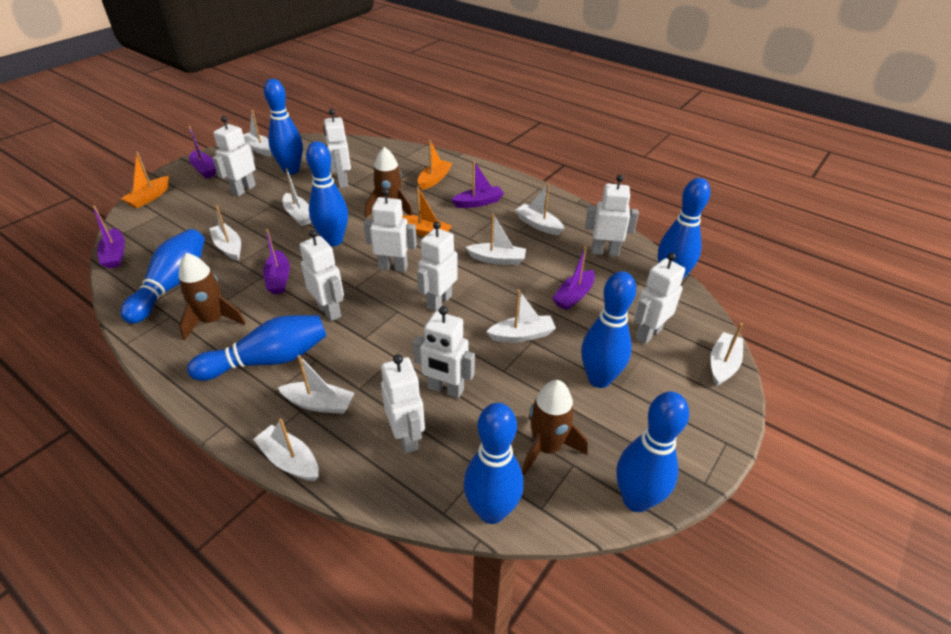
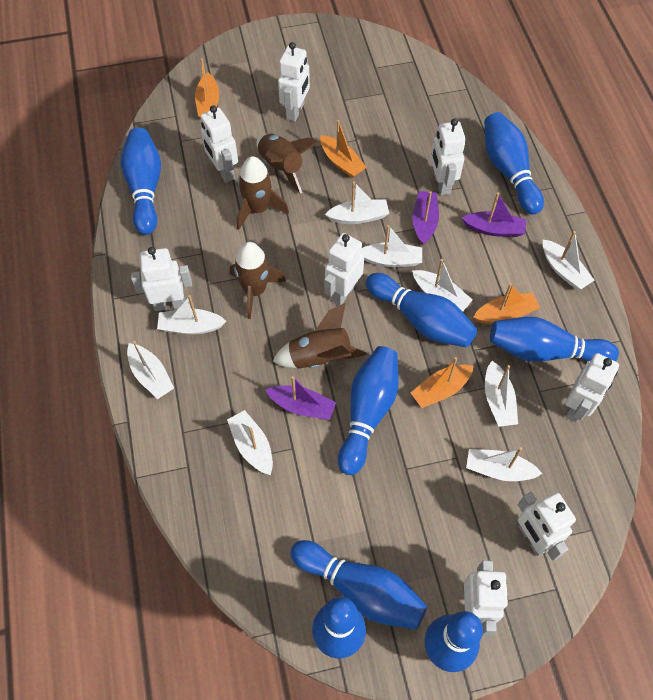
brown rocket: [178,253,246,341] [365,147,413,217] [522,380,588,476] = 3 -> [230,242,286,319] [237,156,289,230] [256,134,319,194] [273,303,367,369] = 4
orange boat: [121,152,169,208] [402,187,452,237] [418,140,452,190] = 3 -> [195,59,219,118] [320,120,367,178] [411,357,474,408] [473,283,540,324] = 4
purple boat: [93,205,125,269] [188,126,216,179] [263,229,290,294] [451,161,504,208] [552,247,595,311] = 5 -> [266,376,336,420] [413,191,439,245] [462,192,526,237] = 3
white robot: [213,116,256,196] [299,230,344,321] [323,109,351,188] [364,188,417,272] [381,354,425,454] [412,306,475,399] [417,221,458,312] [585,175,639,256] [634,253,685,344] = 9 -> [131,247,192,311] [201,105,238,183] [278,42,310,121] [324,233,364,305] [431,119,466,195] [464,560,508,636] [518,492,576,561] [565,353,619,422] = 8

